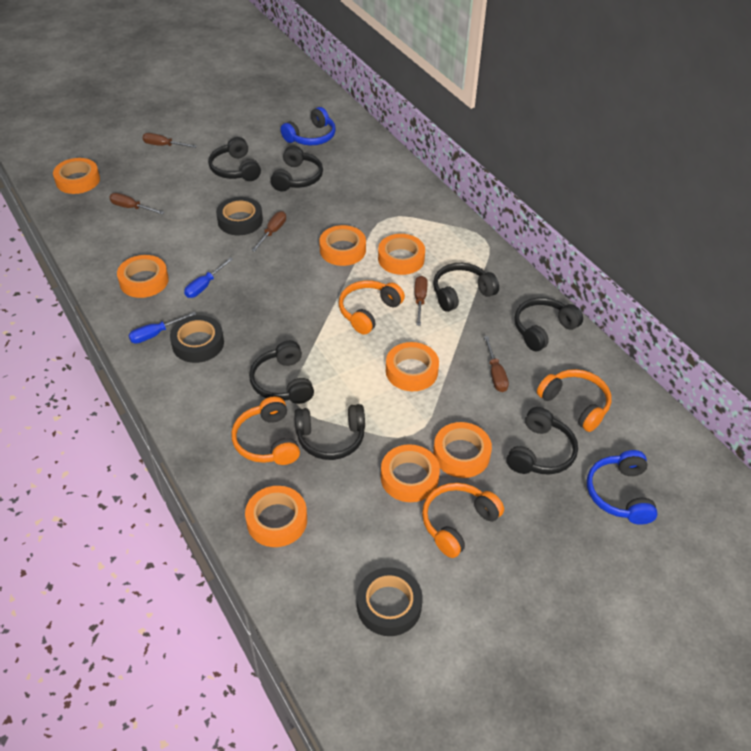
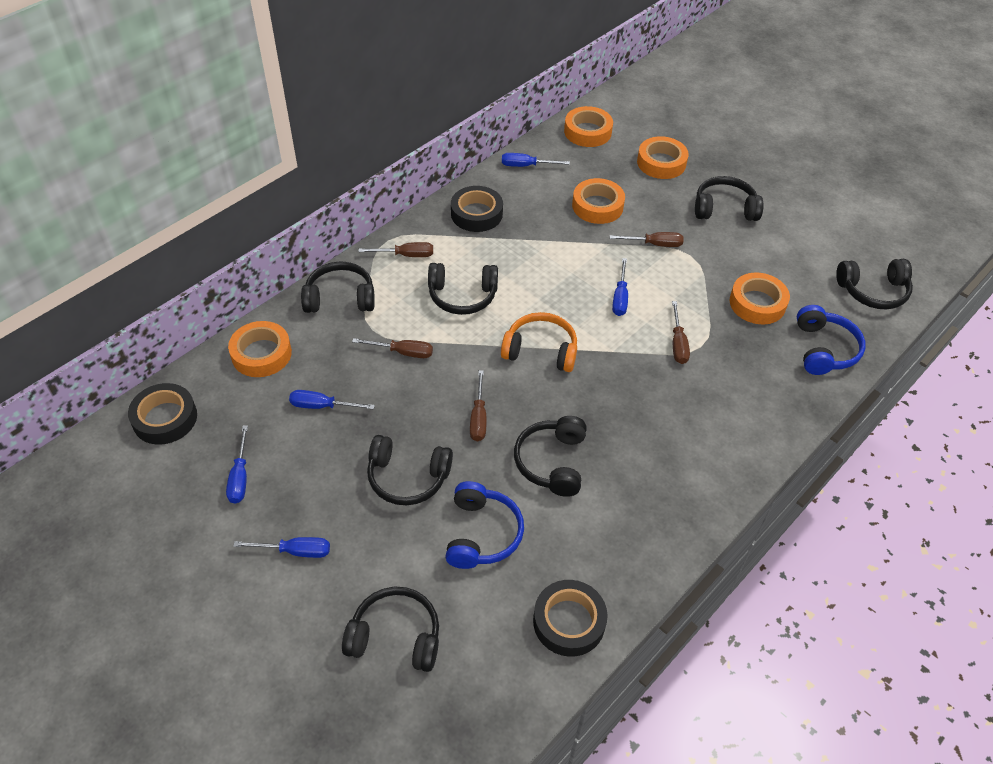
blue screwdriver: [129,312,196,344] [184,258,233,298] = 2 -> [226,425,248,504] [233,537,330,558] [289,390,375,410] [502,153,570,167] [612,258,628,316] = 5
orange headphones: [231,396,300,465] [339,280,405,335] [422,483,504,558] [537,369,611,432] = 4 -> [501,312,577,372] = 1
orange tape: [53,158,100,194] [117,255,169,298] [245,486,307,547] [319,225,366,266] [378,234,425,275] [381,444,440,502] [386,342,439,391] [433,422,492,478] = 8 -> [228,321,292,377] [564,106,613,147] [572,178,625,224] [637,136,689,179] [729,273,790,324] = 5

